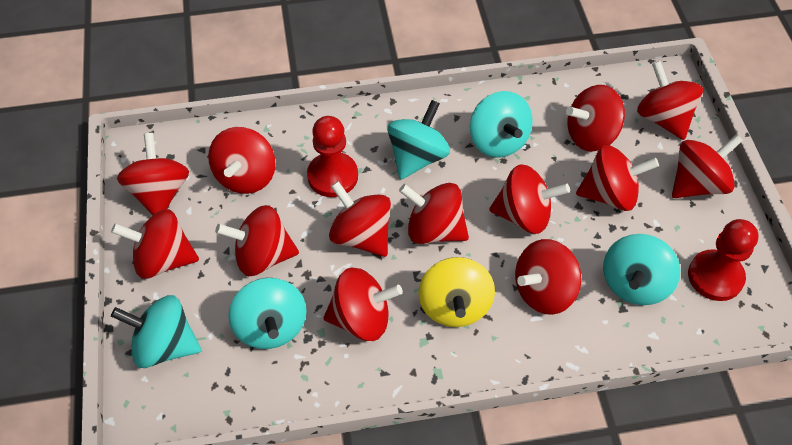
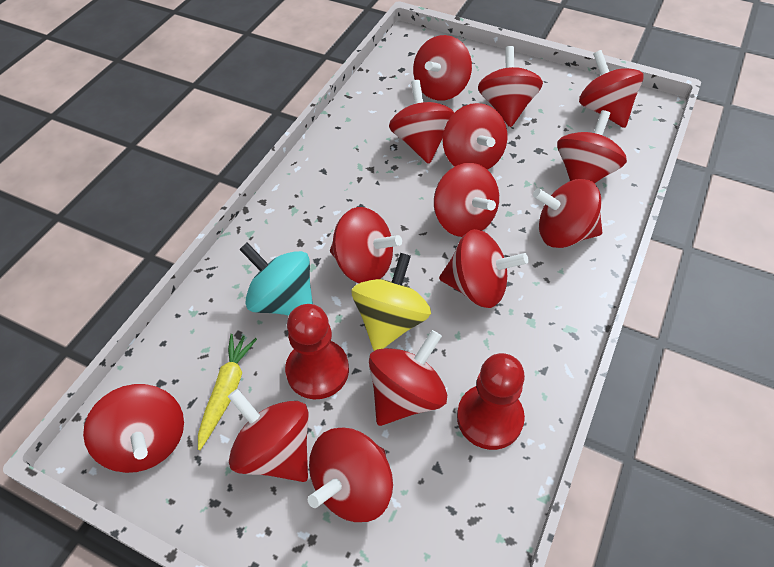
red spinning top: [111,209,199,279] [117,133,189,215] [208,127,275,194] [215,205,299,276] [324,267,403,341] [329,181,391,257] [399,183,469,244] [489,164,570,234] [515,239,581,315] [566,85,625,152] [576,145,659,211] [637,61,703,140] [672,134,743,198] = 13 -> [83,384,184,473] [228,389,309,482] [308,428,393,522] [330,207,402,283] [369,330,447,426] [389,80,454,164] [413,35,472,101] [434,163,499,237] [439,229,529,308] [443,103,507,170] [478,46,543,127] [533,179,602,248] [557,110,627,183] [579,50,644,128] = 14
turquoise spinning top: [111,295,201,368] [228,278,307,349] [387,100,450,180] [470,91,533,158] [603,234,680,305] = 5 -> [239,243,313,315] = 1
yellow carrot: none = 0 -> [198,334,257,450] = 1

